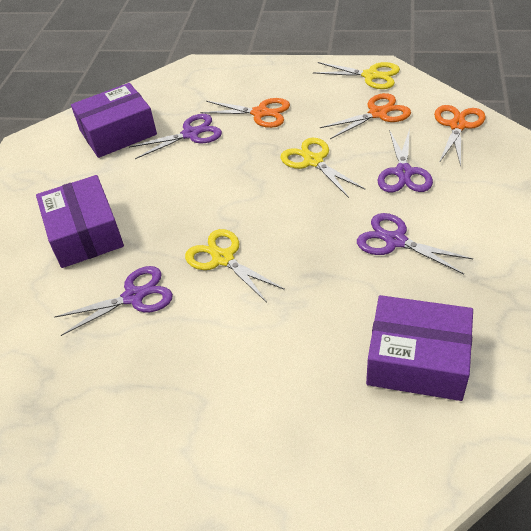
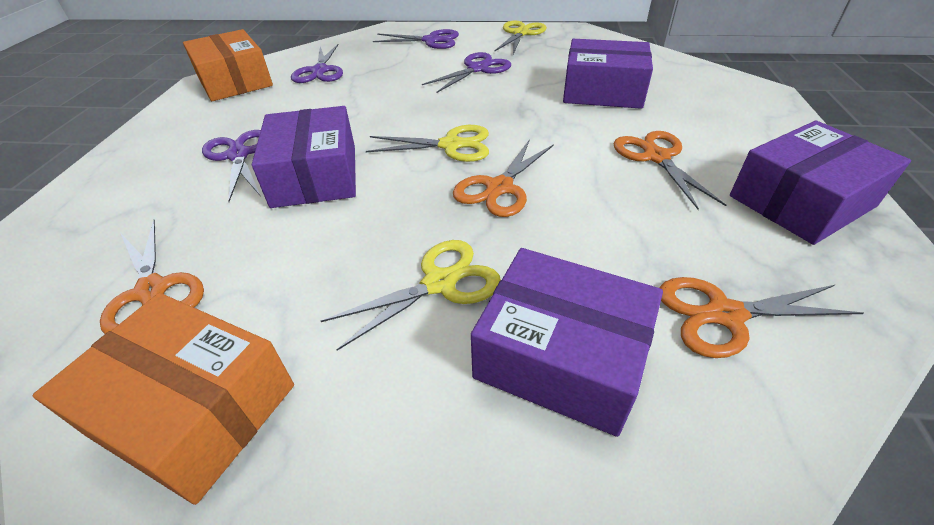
orange box: none = 0 -> [33,293,294,505] [183,29,273,101] = 2
orange scissors: [200,98,290,128] [320,93,411,139] [434,105,486,167] = 3 -> [100,220,204,334] [453,139,554,217] [613,131,726,210] [659,277,863,358] = 4
purple box: [36,175,124,268] [71,83,157,158] [366,295,473,401] = 3 -> [252,106,356,208] [471,248,663,437] [563,39,653,109] [730,121,911,245] = 4

